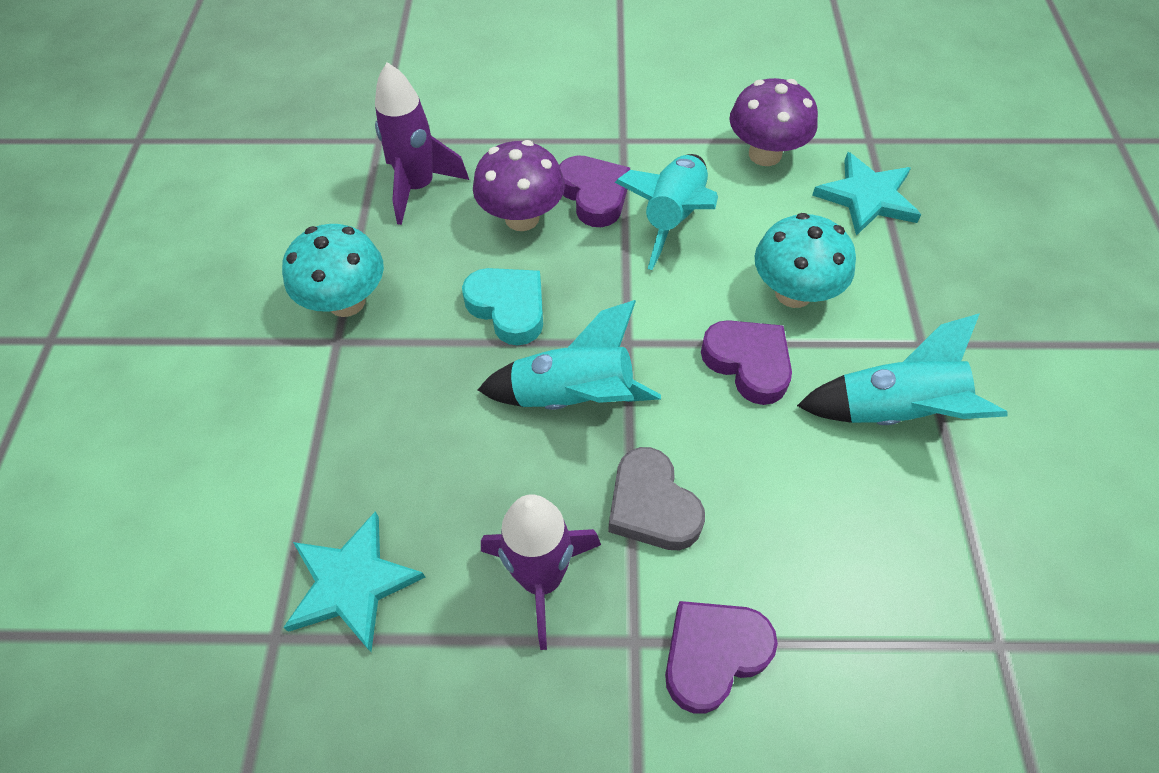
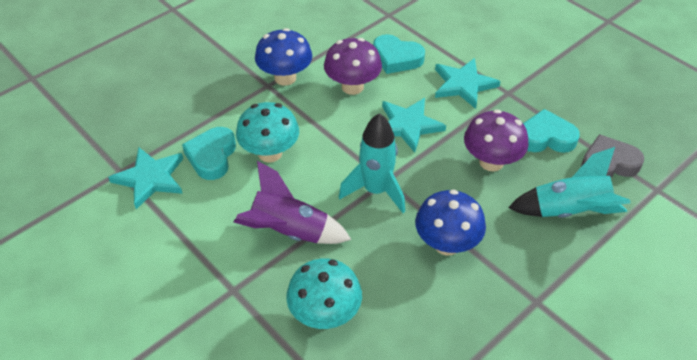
blue mushroom: none = 0 -> [255,28,312,86] [415,190,486,256] = 2
purple heart: [559,155,630,227] [665,601,778,714] [701,320,792,405] = 3 -> none = 0
purple rocket: [375,62,469,225] [481,494,601,650] = 2 -> [234,161,351,244] = 1
turquoise heart: [462,268,543,345] = 1 -> [182,127,236,180] [373,34,425,74] [523,109,580,153] = 3
turquoise rocket: [478,300,661,410] [615,154,718,270] [797,313,1008,425] = 3 -> [339,113,405,213] [508,147,631,218] = 2
turquoise star: [283,511,425,652] [812,152,921,236] = 2 -> [108,147,183,209] [382,98,446,153] [435,58,501,109] = 3

